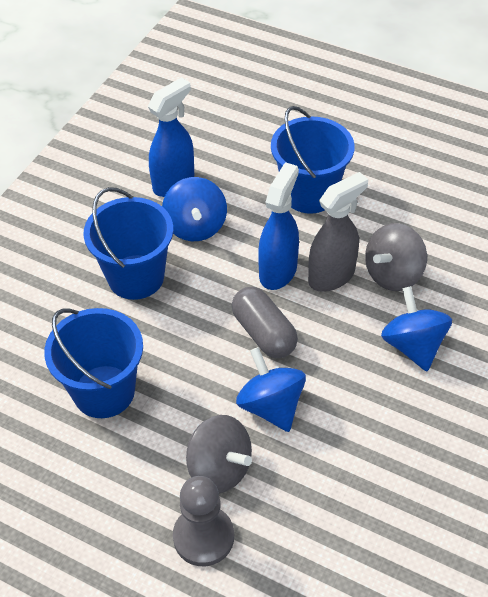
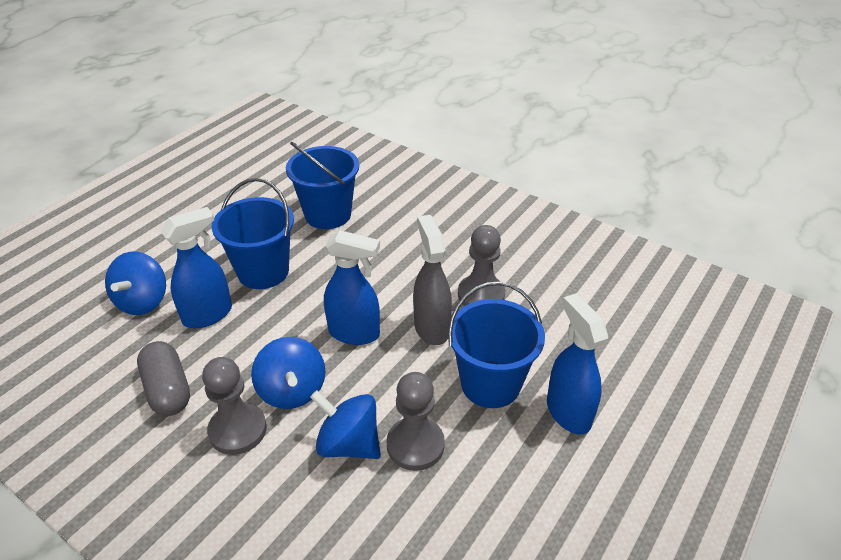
blue spray bottle: [148,77,194,197] [258,162,299,290] = 2 -> [160,207,232,328] [324,230,380,345] [547,293,608,435] = 3
grey pawn: [173,476,234,566] = 1 -> [202,357,267,455] [387,372,445,471] [458,225,505,306] = 3
grey spinning top: [186,415,252,493] [365,223,427,291] = 2 -> none = 0

